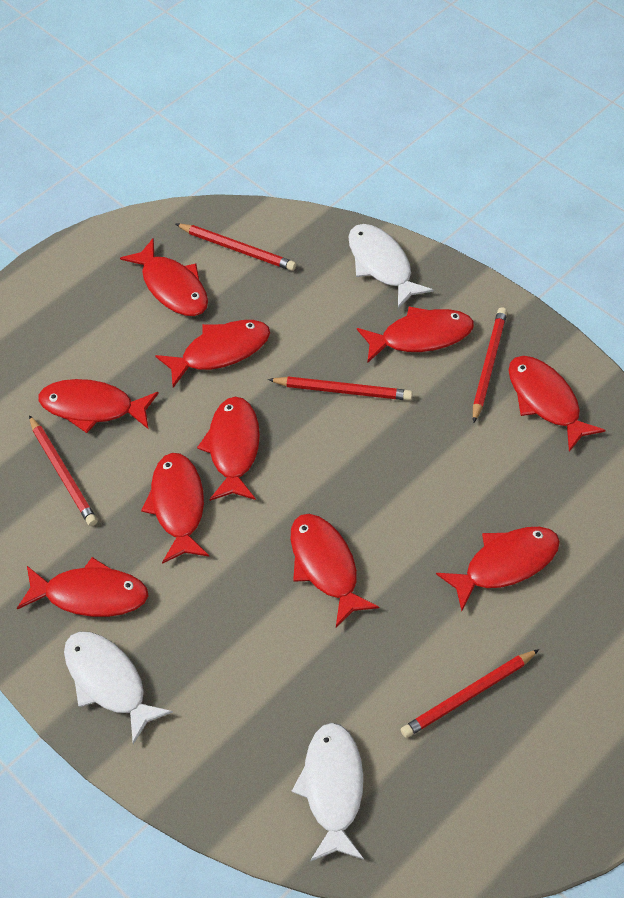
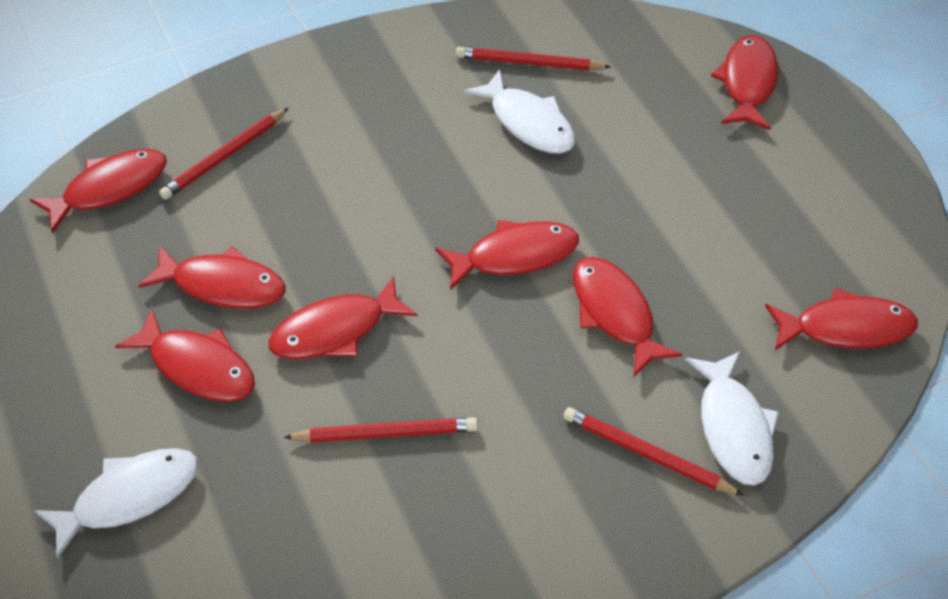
red fish: [17,557,149,617] [38,379,159,433] [120,238,208,316] [141,453,209,564] [155,320,270,388] [197,397,260,501] [290,514,379,627] [357,306,474,363] [436,527,560,611] [508,356,606,452] = 10 -> [30,149,167,233] [115,308,255,402] [139,245,286,309] [268,276,417,359] [435,220,579,290] [573,257,682,377] [711,35,778,130] [765,288,918,350] = 8
red pencil: [29,415,98,526] [176,224,296,271] [268,377,412,401] [401,649,540,738] [473,307,507,423] = 5 -> [159,108,289,200] [283,417,478,443] [456,47,611,70] [563,407,744,496] = 4

